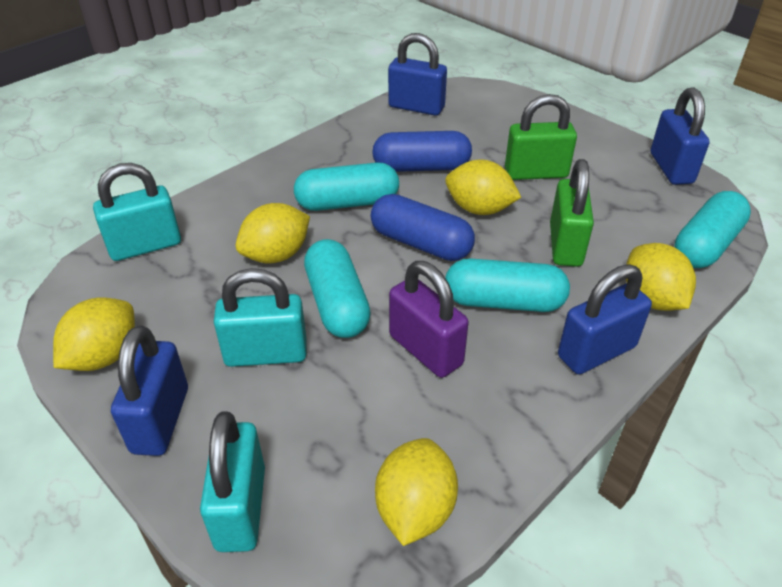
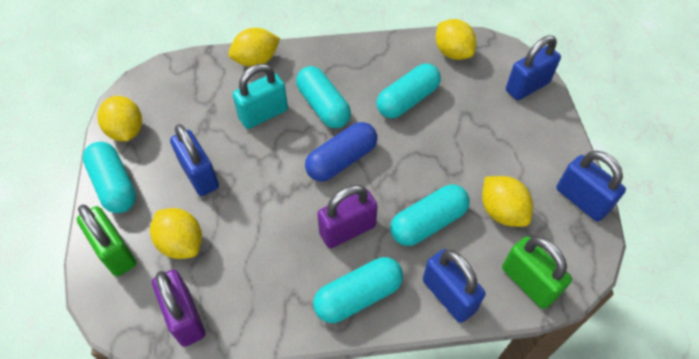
blue capsule: [370,194,475,261] [372,131,472,172] = 2 -> [305,122,377,181] = 1
purple padlock: [389,261,469,378] = 1 -> [152,270,205,347] [317,185,378,248] = 2
turquoise capsule: [294,162,399,211] [304,239,371,338] [445,258,570,312] [674,191,751,268] = 4 -> [83,142,136,213] [296,66,351,128] [313,257,403,323] [377,64,441,118] [390,185,470,246] = 5
turquoise padlock: [93,163,181,261] [200,411,265,552] [214,268,307,367] = 3 -> [232,64,288,129] = 1

